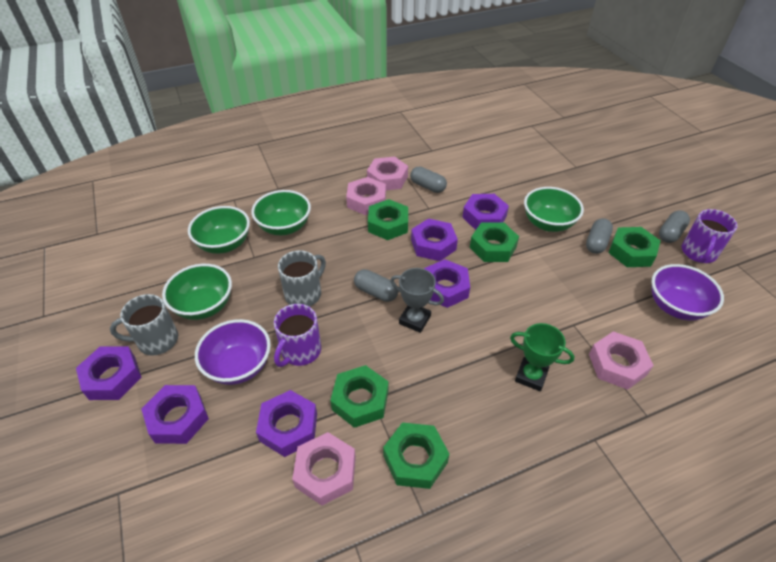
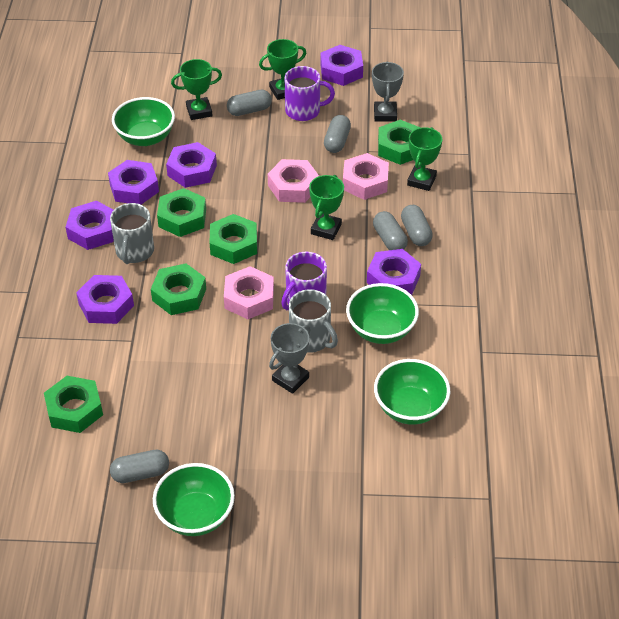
green trophy: [510,323,575,392] = 1 -> [171,59,222,120] [259,39,306,100] [309,175,344,240] [407,127,442,191] = 4
grey capsule: [354,269,398,302] [410,167,447,193] [586,218,613,254] [659,211,690,243] = 4 -> [110,450,169,483] [227,90,272,116] [324,115,351,153] [373,211,408,250] [401,205,433,246] = 5
grey trophy: [390,268,444,333] = 1 -> [269,323,311,394] [372,61,404,122] = 2
pink nut: [292,432,356,506] [346,177,386,215] [367,156,408,190] [589,331,654,390] = 4 -> [224,266,274,319] [268,159,319,203] [343,153,389,200] = 3
purple bowl: [195,319,271,385] [651,264,724,320] = 2 -> none = 0

